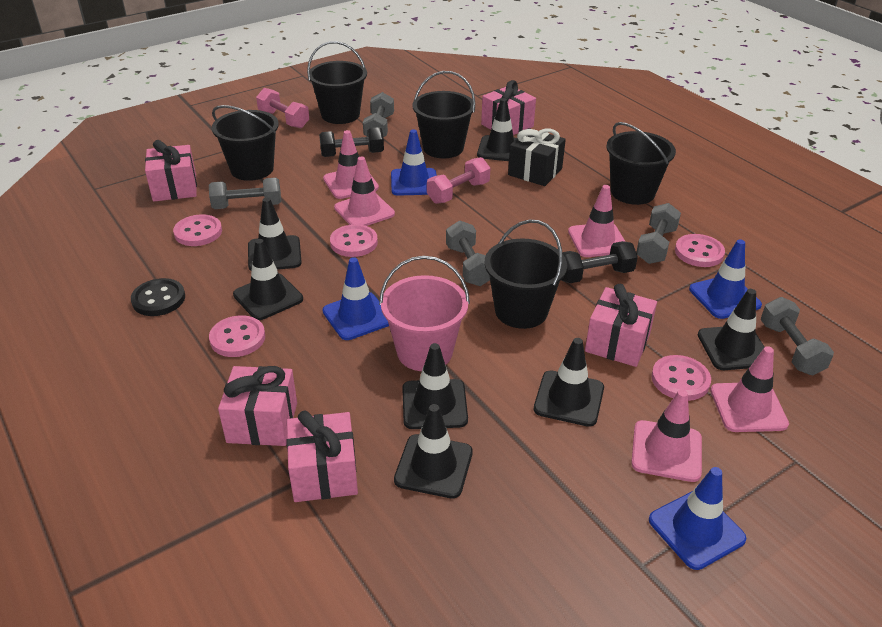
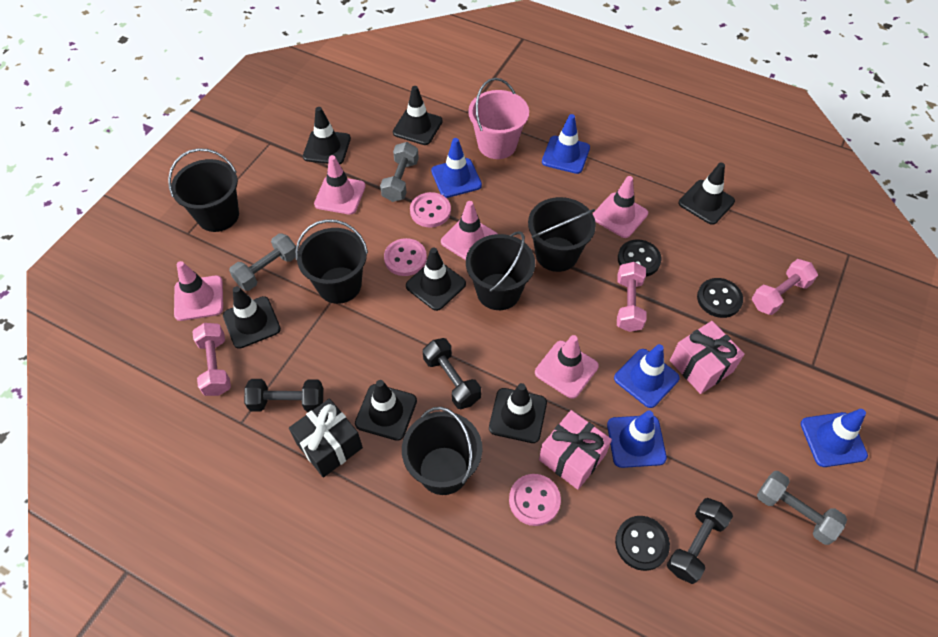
black button: [131,278,185,316] = 1 -> [615,516,670,571] [618,239,661,277] [697,278,743,318] = 3
black dumbbell: [319,127,384,157] [561,241,638,283] = 2 -> [244,379,323,412] [423,338,481,409] [667,498,733,584] = 3
blue traffic cone: [323,257,389,340] [391,129,437,196] [649,467,746,570] [689,239,762,319] = 4 -> [431,138,482,198] [542,114,590,174] [607,410,667,468] [614,344,679,408] [801,409,868,467] = 5
grey dumbbell: [209,178,281,209] [363,92,394,137] [446,221,490,286] [636,203,681,264] [761,297,834,375] = 5 -> [229,233,296,291] [380,142,419,202] [757,471,847,545] = 3
pink button: [173,214,222,246] [209,315,265,357] [330,224,378,257] [651,355,711,401] [675,234,725,267] = 5 -> [384,238,427,276] [410,192,451,227] [509,474,561,526] = 3
pink dumbbell: [256,88,309,128] [427,157,490,204] = 2 -> [192,323,231,396] [617,262,646,332] [752,259,818,315] = 3
pink gift: [145,140,197,201] [218,366,297,446] [286,410,358,502] [481,80,536,135] [585,284,657,367] = 5 -> [539,410,612,490] [670,321,745,394] = 2

